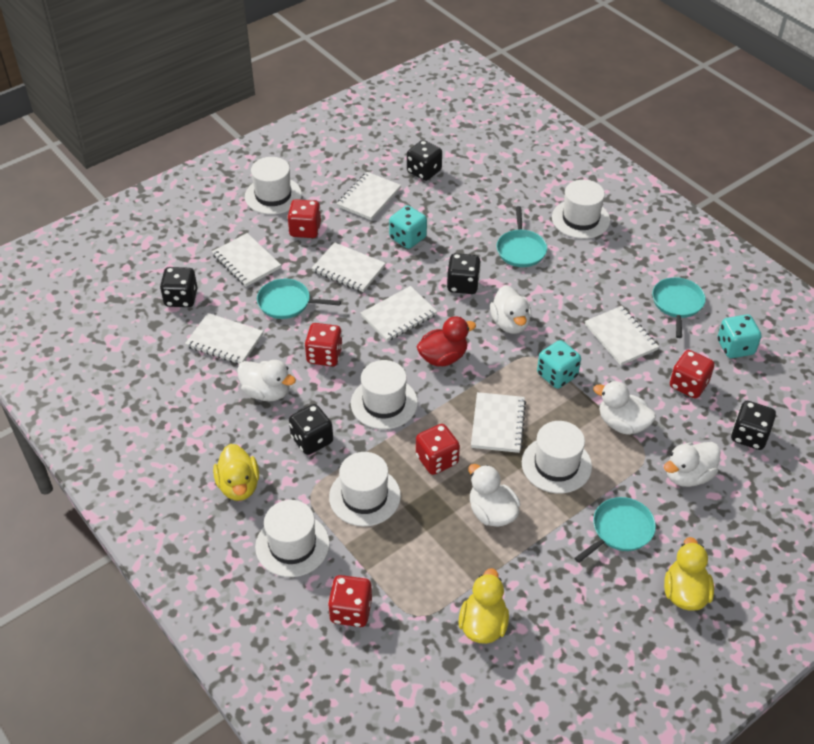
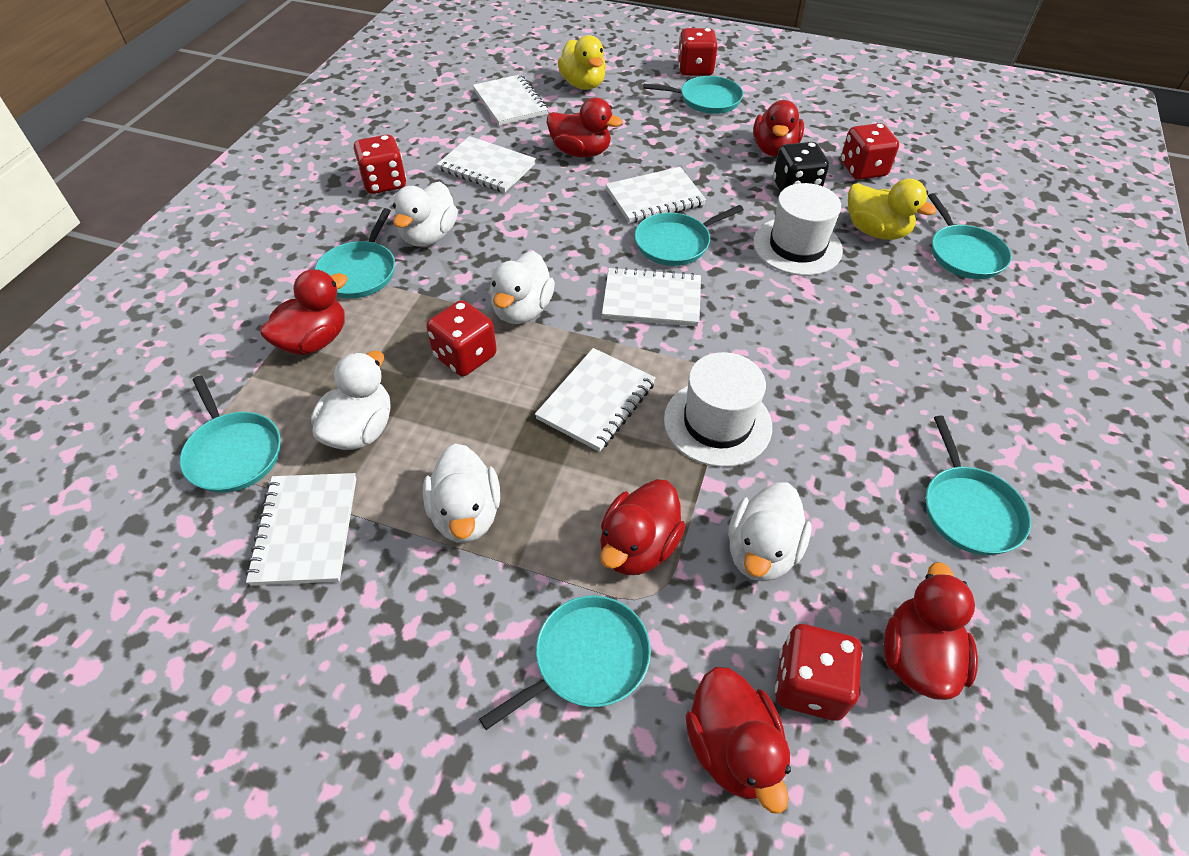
black dice: [160,267,198,307] [289,404,333,455] [407,140,442,181] [447,253,481,294] [731,401,776,450] = 5 -> [773,142,829,192] = 1
red duck: [417,316,476,366] = 1 -> [260,269,348,355] [546,97,622,157] [600,479,686,575] [686,667,791,814] [753,100,804,157] [884,562,978,700] = 6
turquoise dice: [389,205,427,249] [537,340,581,389] [717,314,762,358] = 3 -> none = 0
turquoise pan: [257,278,341,319] [497,206,547,267] [574,497,656,563] [652,277,706,338] = 4 -> [180,375,281,493] [315,208,395,298] [479,596,651,730] [635,205,744,266] [643,76,743,114] [926,416,1031,555] [928,193,1012,279] = 7
white hat: [245,157,302,215] [255,500,330,577] [329,452,401,526] [351,360,418,429] [522,421,592,493] [552,180,610,239] = 6 -> [664,352,772,467] [753,183,843,276] = 2
white notebook: [185,313,263,364] [212,233,281,287] [312,242,386,292] [337,172,401,220] [361,286,437,342] [471,392,526,453] [585,306,659,365] = 7 -> [245,473,356,586] [437,136,536,193] [473,74,548,126] [535,348,656,452] [602,267,701,326] [606,167,706,223] = 6
yellow duck: [213,444,259,501] [458,568,509,644] [664,537,714,611] = 3 -> [558,35,606,90] [848,179,936,240] = 2

